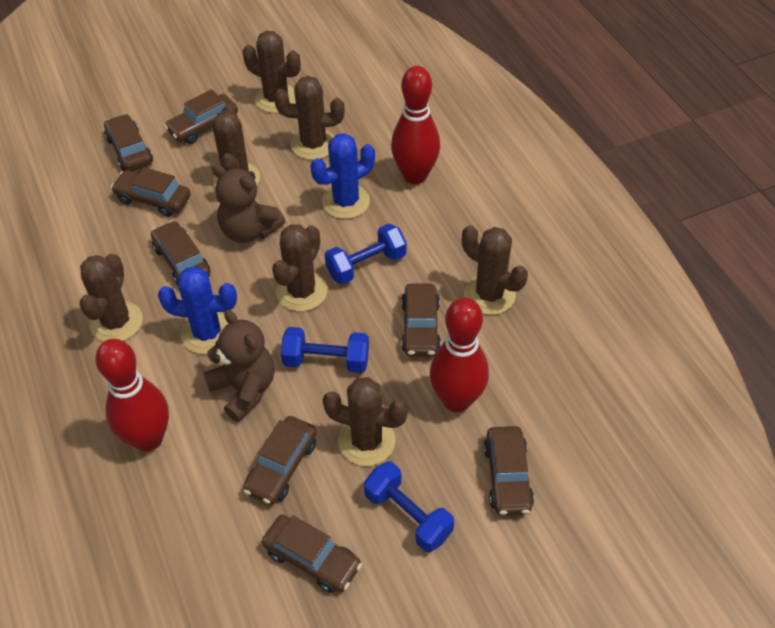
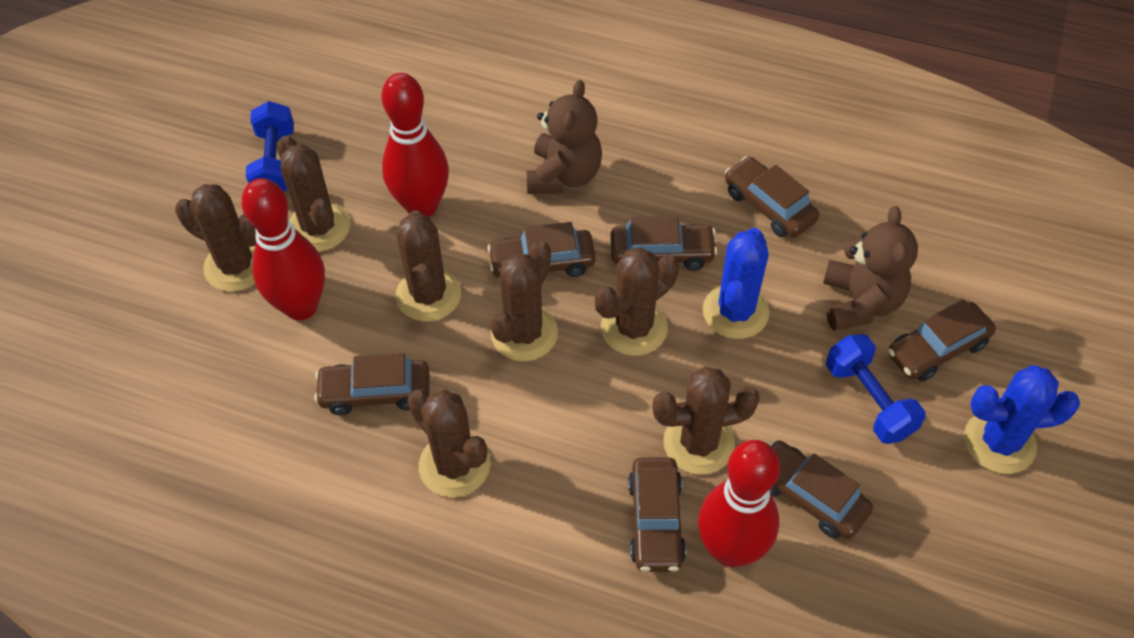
blue dumbbell: [281,327,369,373] [325,223,406,284] [364,461,454,552] = 3 -> [246,101,294,192] [826,334,926,444] = 2
brown car: [104,114,153,171] [111,167,191,217] [151,221,210,286] [164,89,238,144] [243,416,317,505] [262,514,362,593] [401,284,441,357] [484,426,534,515] = 8 -> [314,353,430,415] [487,222,596,278] [610,216,717,271] [628,458,686,572] [725,156,819,237] [769,440,873,539] [888,299,996,382] = 7

